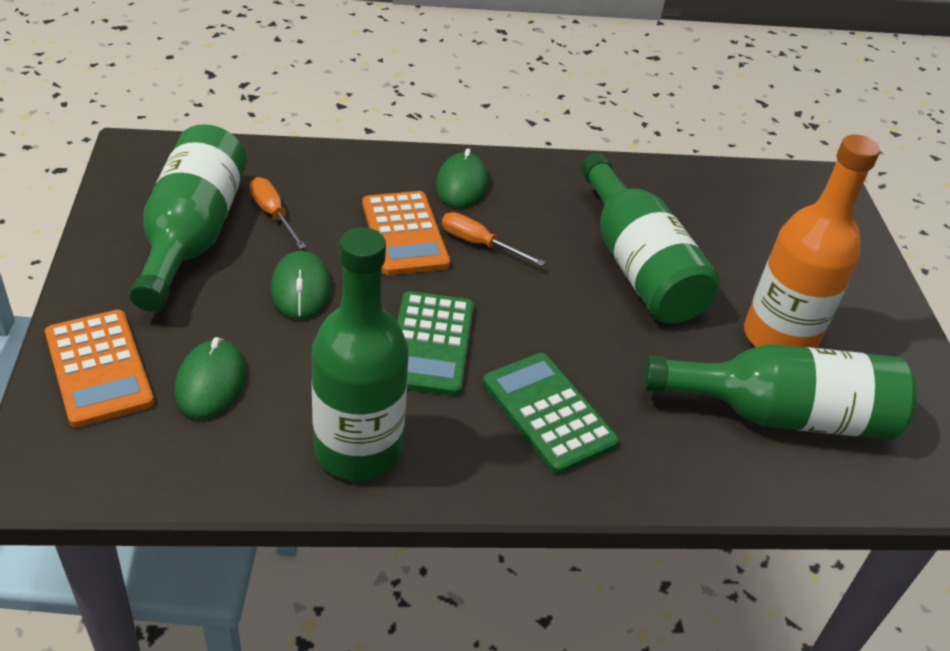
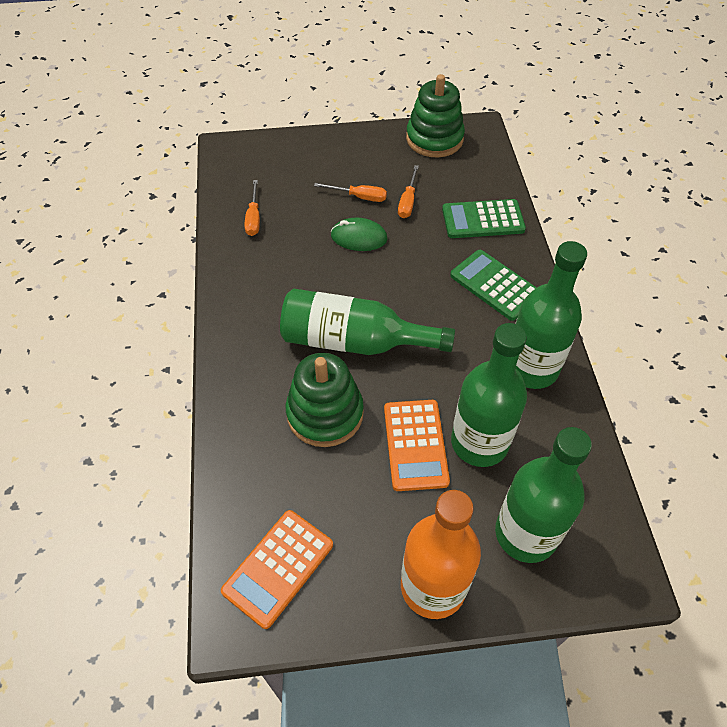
green mouse: [174,337,246,419] [271,251,331,319] [436,148,489,208] = 3 -> [331,218,387,251] = 1
green stacking toy: none = 0 -> [286,353,364,447] [406,74,465,157] = 2
orange screwdriver: [250,177,306,249] [442,212,545,266] = 2 -> [245,180,260,236] [314,183,387,202] [398,165,419,218] = 3

